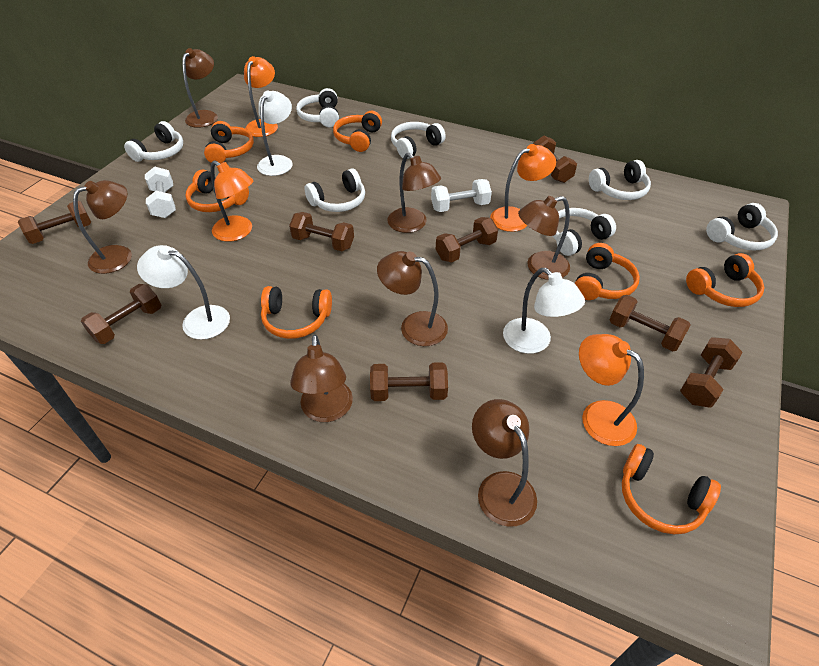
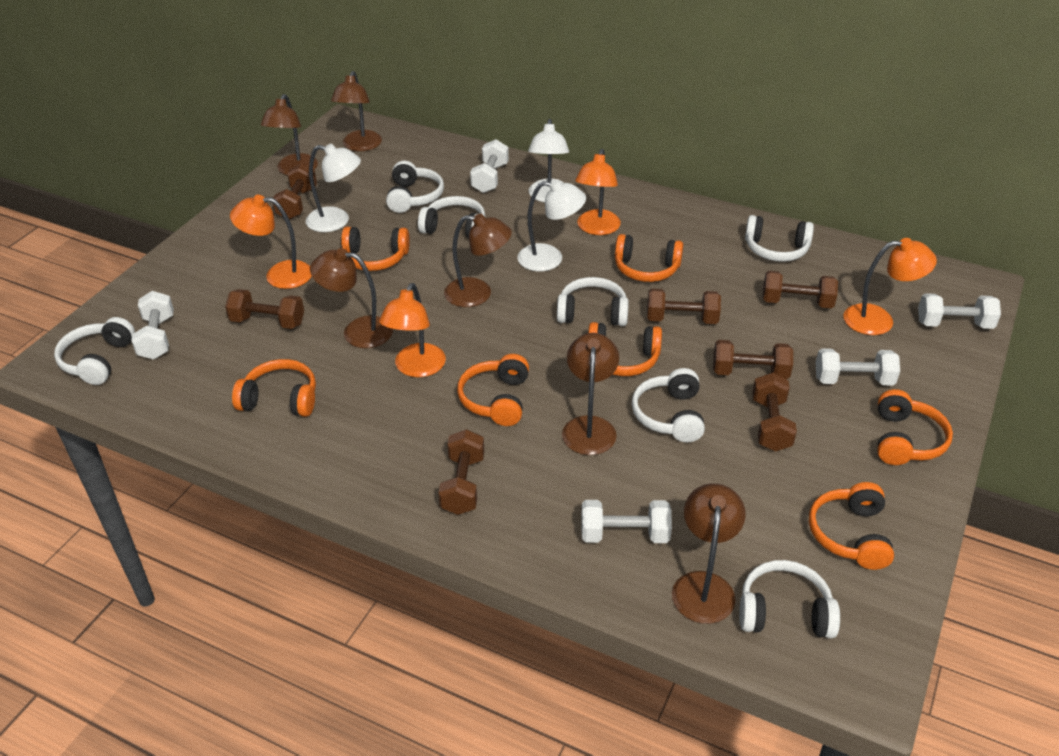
brown dumbbell: [18,201,91,244] [81,284,161,344] [289,212,354,251] [370,362,448,401] [436,217,498,263] [533,136,577,183] [610,295,690,351] [680,337,742,407] = 8 -> [225,289,304,329] [273,163,317,220] [438,429,484,515] [647,289,721,324] [713,340,793,379] [752,373,797,452] [763,271,838,308] = 7
brown lamp: [73,180,132,274] [182,48,218,128] [290,334,353,422] [377,251,448,346] [388,153,441,233] [472,399,537,527] [518,196,570,280] = 7 -> [261,94,318,175] [310,248,393,348] [331,71,382,151] [444,213,512,307] [562,333,619,455] [672,483,746,624] = 6
white dumbbell: [145,167,176,218] [431,179,492,212] = 2 -> [131,291,174,360] [470,139,509,193] [581,500,672,543] [816,348,900,386] [918,293,1001,329] = 5

